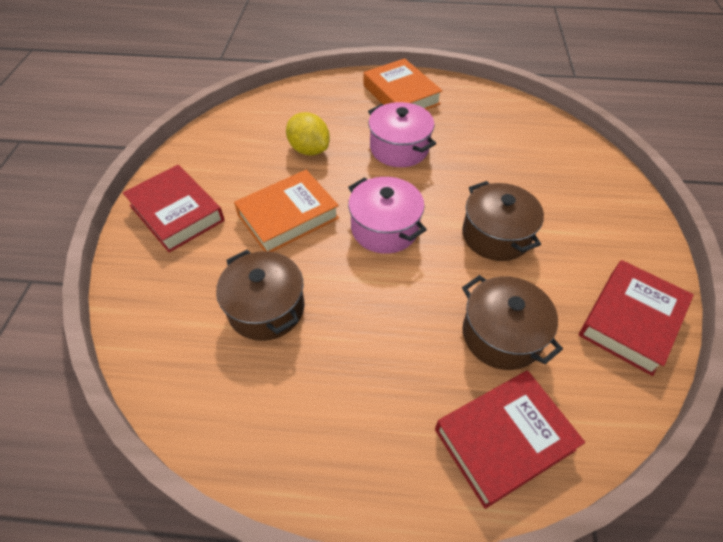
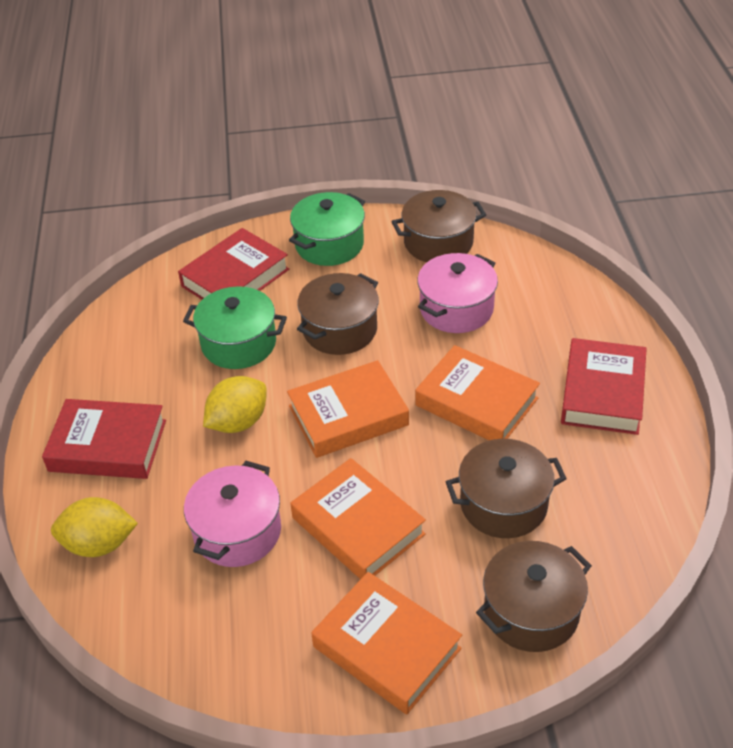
brown pot: [216,250,305,341] [462,181,544,261] [462,275,563,370] = 3 -> [297,273,379,355] [391,190,486,262] [446,439,567,538] [476,541,592,652] = 4
green pot: none = 0 -> [183,286,287,369] [289,192,365,266] = 2
orange book: [234,170,339,252] [363,58,443,110] = 2 -> [287,360,409,458] [290,458,426,579] [311,572,462,714] [415,345,540,440] = 4
yellow lemon: [286,112,330,156] = 1 -> [51,497,138,557] [203,376,267,433] = 2

